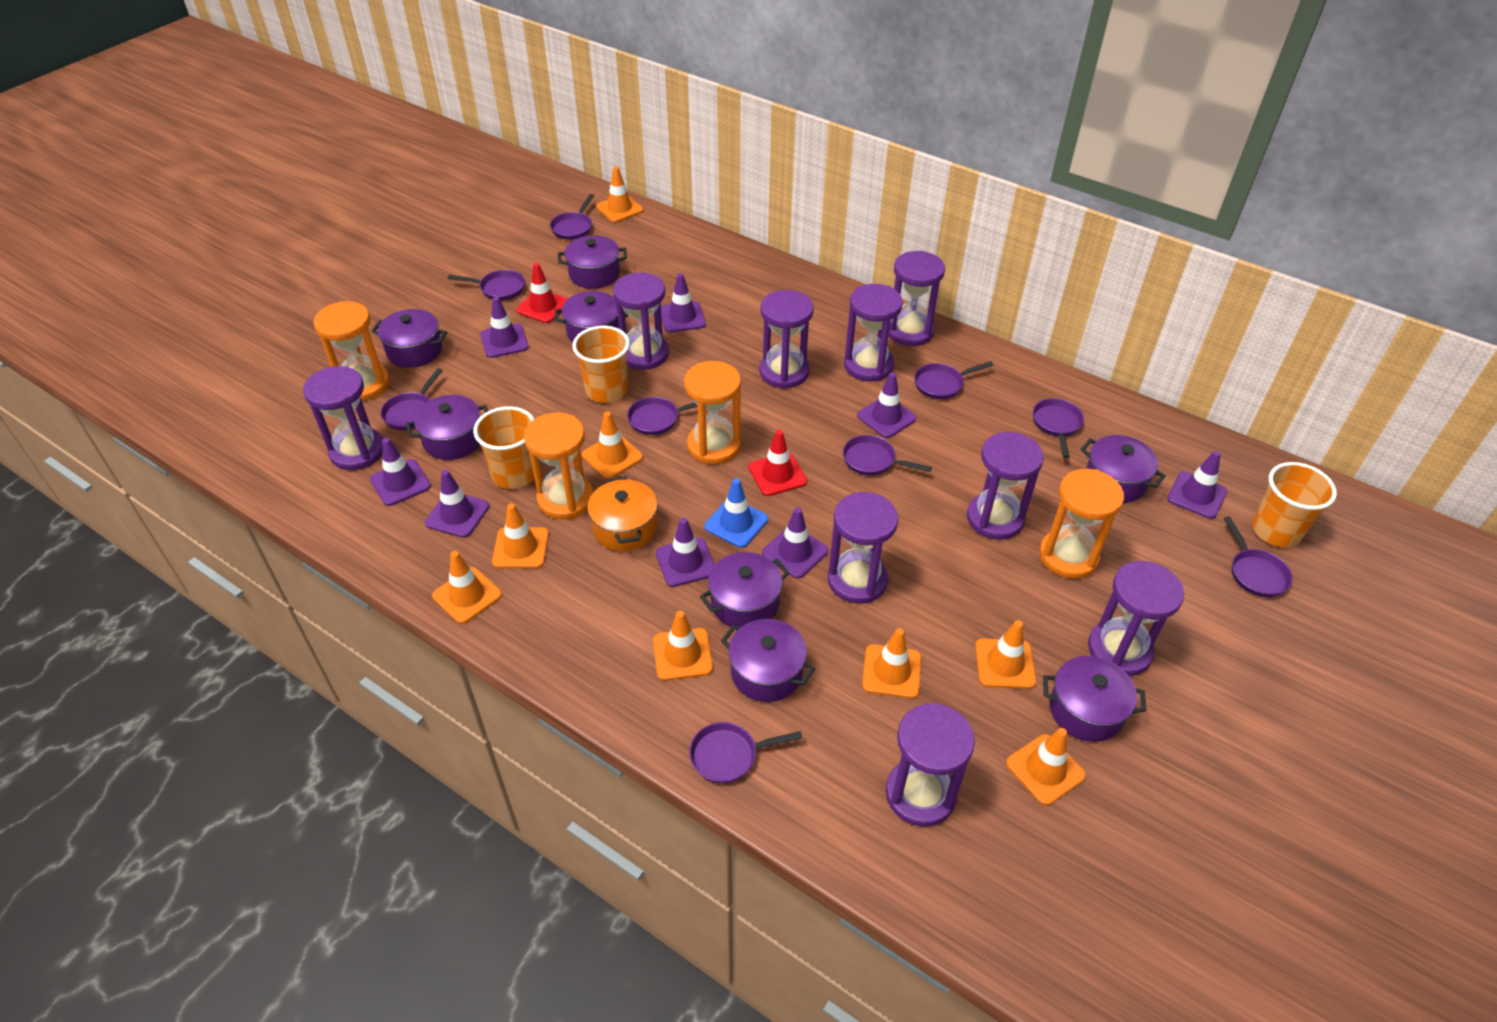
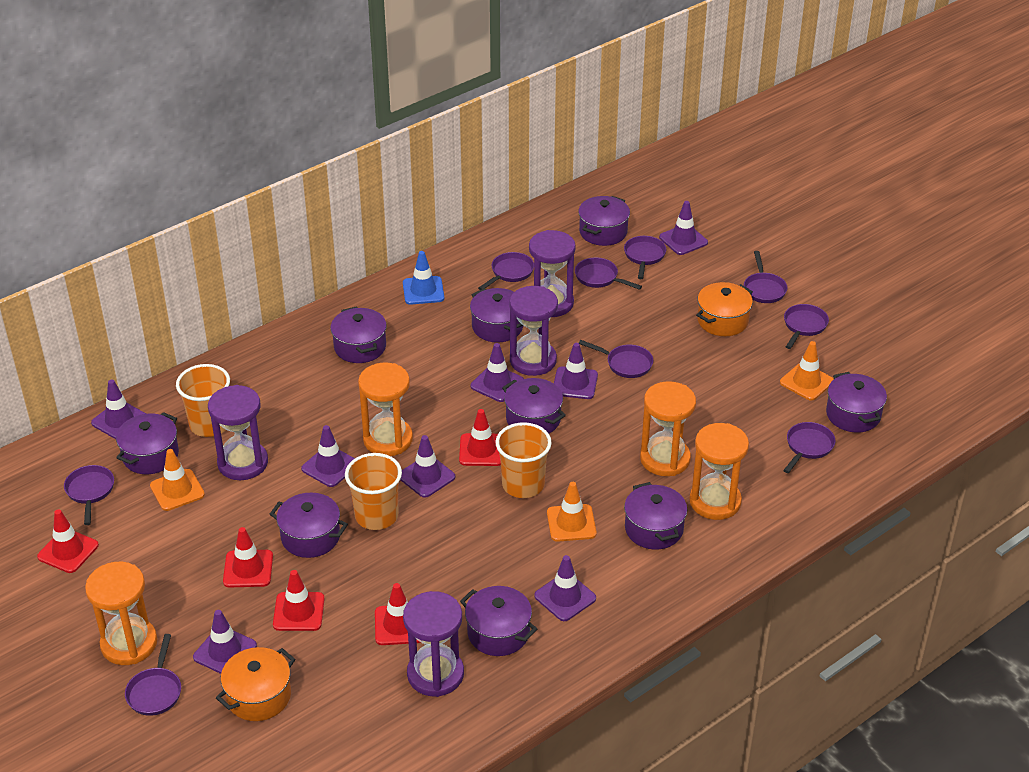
orange pot: [587,476,658,551] = 1 -> [216,647,295,721] [696,282,753,336] = 2
orange traffic cone: [432,551,502,624] [492,503,549,569] [582,411,643,479] [596,166,643,222] [653,611,713,681] [862,628,921,699] [975,620,1036,689] [1006,728,1086,805] = 8 -> [150,449,205,511] [547,482,597,542] [780,341,834,401] = 3
purple hourglass: [303,366,383,470] [613,272,669,370] [759,290,814,389] [828,492,898,604] [844,284,903,381] [886,703,975,827] [888,251,945,346] [967,432,1044,540] [1088,561,1184,676] = 9 -> [208,385,268,480] [403,591,464,697] [509,286,558,376] [529,230,576,317] = 4
purple pot: [371,309,447,368] [406,395,488,460] [555,291,628,342] [558,235,627,289] [700,552,790,628] [721,619,815,702] [1043,656,1146,742] [1081,435,1166,503] = 8 -> [116,412,179,474] [270,493,348,558] [330,306,387,363] [460,586,537,656] [470,288,523,343] [502,378,566,433] [578,196,630,246] [624,482,687,550] [826,372,887,433] = 9
red traffic cone: [516,263,568,323] [749,430,807,496] = 2 -> [37,509,99,573] [223,527,273,587] [273,570,325,631] [375,583,421,645] [459,409,501,466] = 5

